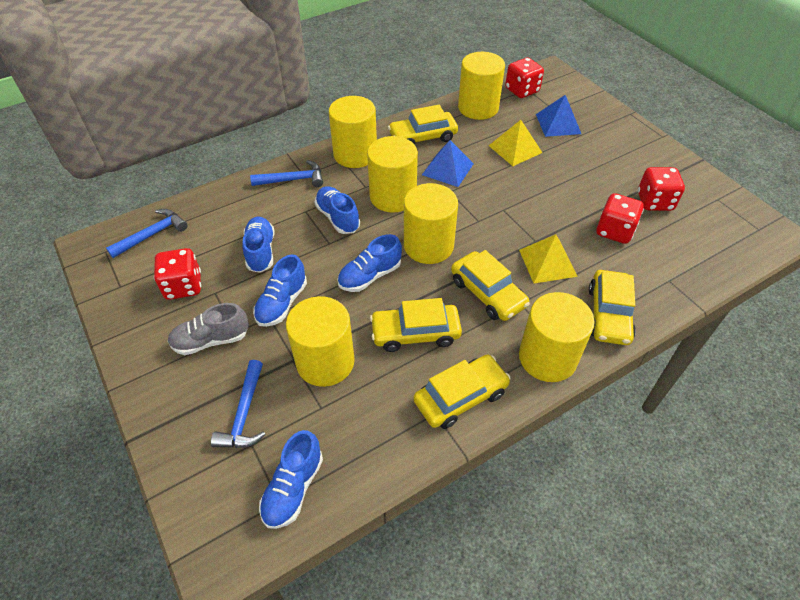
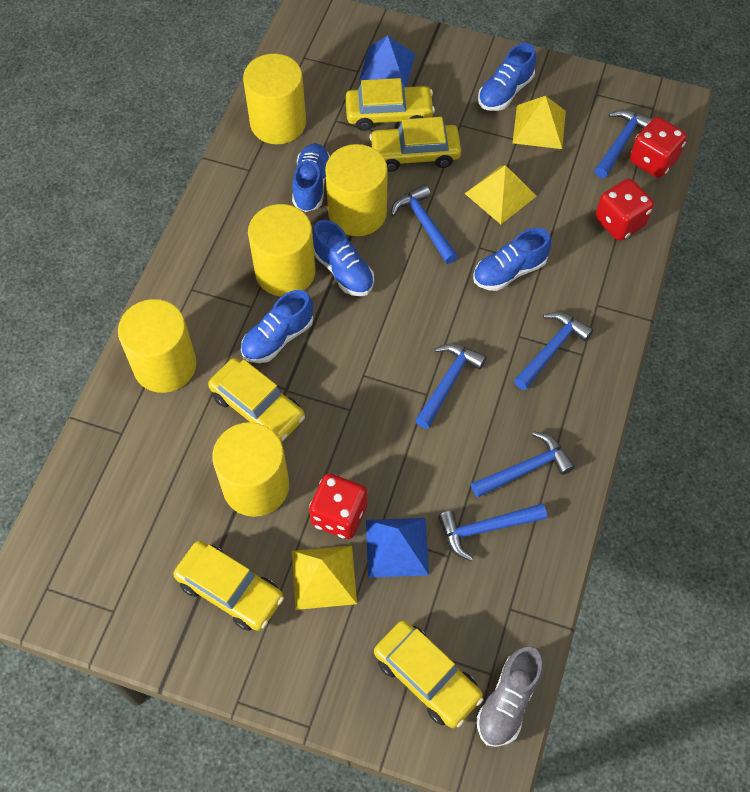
blue hammer: [106,209,188,258] [211,360,266,448] [250,160,323,187] = 3 -> [391,184,458,264] [415,343,487,429] [438,503,547,561] [471,431,575,498] [514,312,593,390] [594,109,653,178] = 6
red dice: [154,248,201,300] [505,58,544,98] [596,193,644,244] [638,167,685,211] = 4 -> [309,473,367,539] [595,179,654,241] [630,117,687,178] = 3
yellow cylinder: [286,296,355,387] [329,96,377,168] [367,136,418,213] [404,183,458,264] [458,52,505,120] [519,292,595,382] = 6 -> [118,299,197,393] [212,422,289,517] [243,54,306,144] [248,204,316,297] [325,144,388,236] = 5
yellow pyramid: [489,120,543,166] [519,234,578,283] = 2 -> [292,545,357,610] [464,165,537,224] [513,96,566,149] = 3

